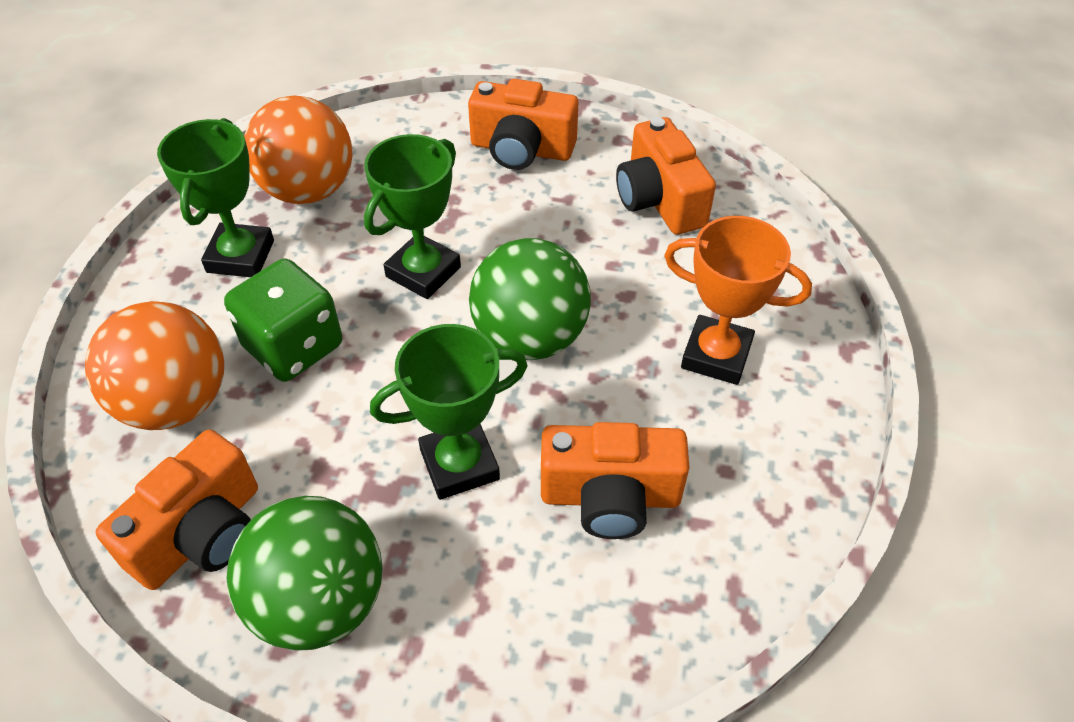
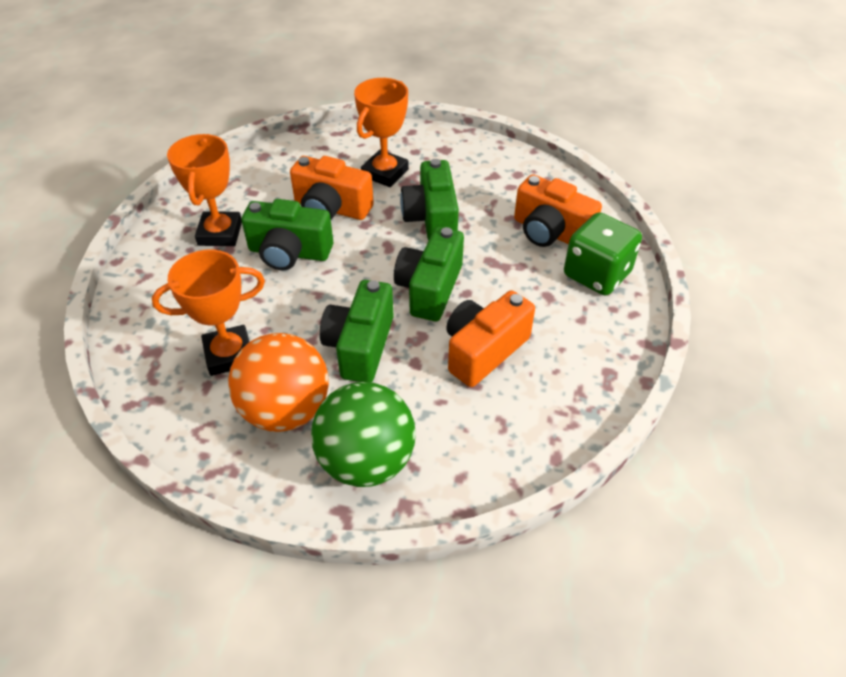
green ball: [227,496,383,651] [469,238,591,360] = 2 -> [311,382,416,487] = 1
green camera: none = 0 -> [241,199,333,270] [320,280,394,382] [394,227,464,321] [400,159,459,241] = 4
green trophy: [157,118,274,277] [364,134,461,299] [370,324,528,500] = 3 -> none = 0
orange ball: [85,301,224,430] [244,95,352,204] = 2 -> [228,333,329,432] = 1
orange camera: [96,429,258,590] [468,79,578,170] [541,422,689,539] [616,117,716,235] = 4 -> [290,156,374,220] [446,290,535,387] [514,174,602,247] = 3
orange trophy: [664,216,812,385] = 1 -> [152,250,265,376] [167,134,242,246] [354,78,409,187] = 3

